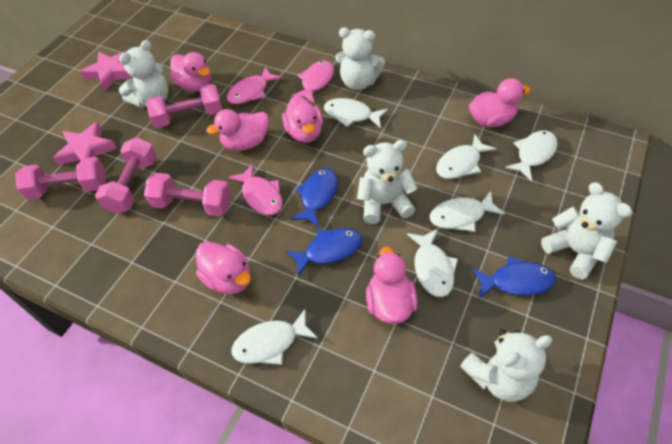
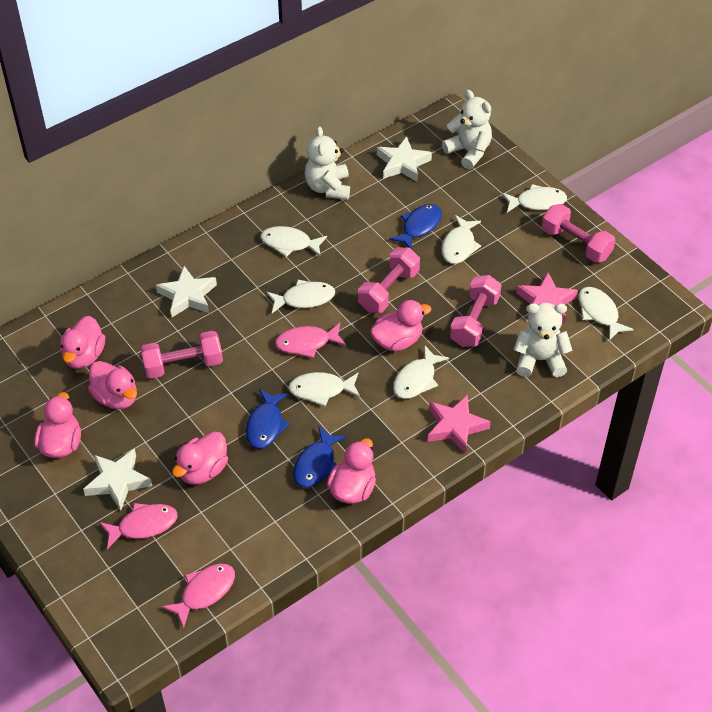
white fish: [231,309,318,365] [324,98,388,128] [407,229,458,297] [429,191,505,232] [436,134,496,179] [505,130,558,181] = 6 -> [261,226,327,257] [266,280,335,313] [288,372,360,406] [393,345,449,399] [442,215,481,264] [502,184,567,212] [578,287,634,341] = 7
white star: none = 0 -> [83,449,152,511] [156,266,217,318] [377,136,432,182] = 3
white teddy bear: [119,40,169,108] [335,28,385,90] [357,140,417,224] [460,329,552,402] [541,182,632,279] = 5 -> [305,126,350,200] [442,90,492,169] [513,303,572,377] = 3

